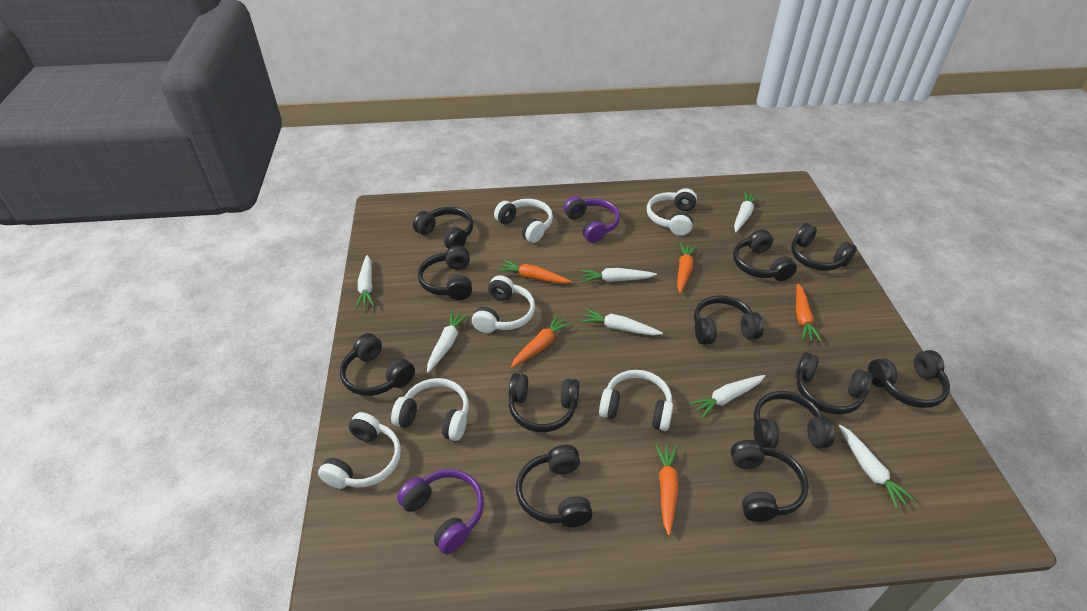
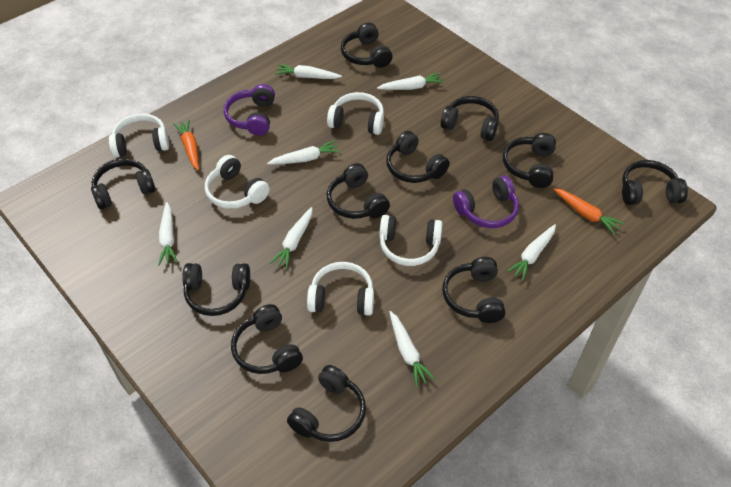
black headphones: [340,333,415,396] [413,207,473,248] [418,246,472,300] [509,373,580,432] [516,445,593,527] [694,295,763,345] [731,440,809,522] [733,229,797,281] [754,391,835,448] [791,223,857,271] [796,352,873,415] [868,350,950,408] = 12 -> [91,158,155,209] [182,263,250,316] [231,304,303,374] [287,365,366,442] [327,163,390,219] [341,22,392,68] [386,131,450,183] [441,96,499,141] [442,257,505,323] [503,133,556,188] [622,160,688,205] = 11
orange carrot: [497,260,572,284] [511,315,572,368] [655,444,679,536] [677,243,697,294] [796,284,822,342] = 5 -> [173,119,199,170] [553,188,624,234] = 2
white headphones: [318,412,401,489] [391,378,469,441] [472,275,535,333] [494,199,553,243] [599,370,673,431] [647,188,697,236] = 6 -> [109,113,169,158] [205,155,270,209] [307,262,374,316] [327,92,384,135] [379,215,442,266] = 5

